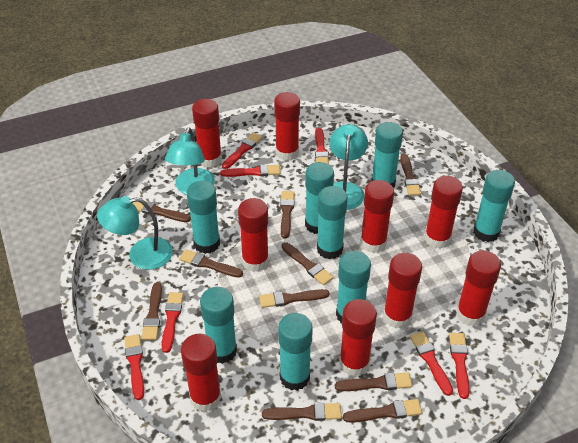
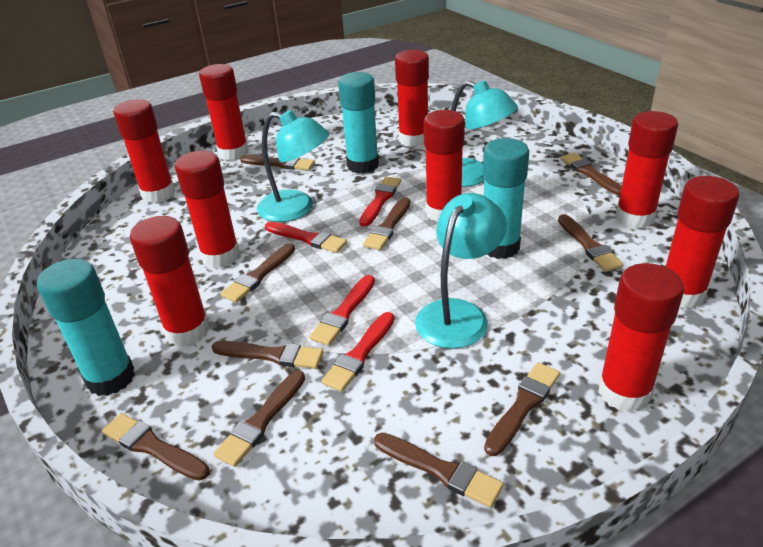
red brush: [124,334,144,400] [161,292,184,353] [220,164,281,177] [222,133,262,169] [315,128,329,164] [410,331,453,396] [449,333,470,399] = 7 -> [265,221,347,253] [309,275,375,346] [321,312,395,392] [359,177,401,227] = 4
turquoise glue stick: [187,181,220,254] [200,287,237,364] [278,313,313,391] [305,162,334,234] [317,186,348,259] [336,251,371,324] [371,122,403,188] [473,170,515,242] = 8 -> [37,259,135,396] [338,72,379,174] [483,138,529,259] = 3

